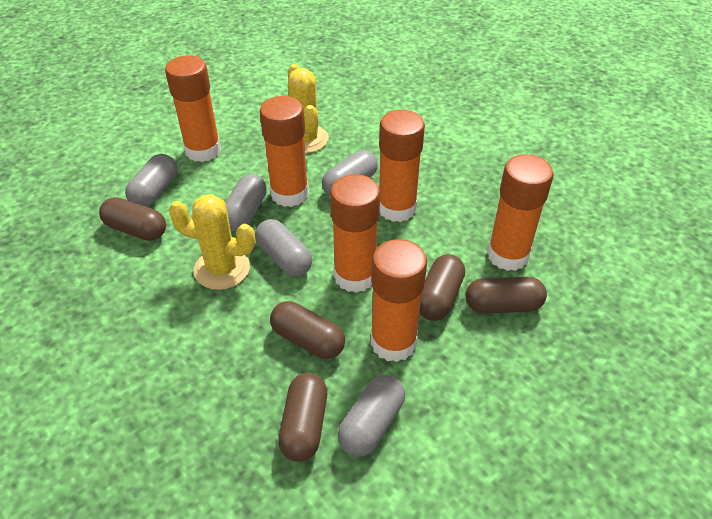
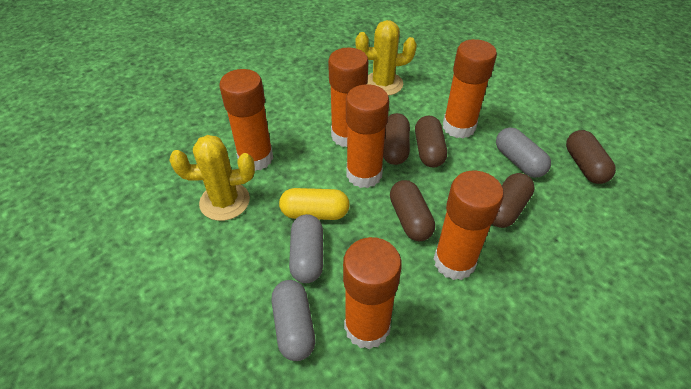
grey capsule: [125,154,177,207] [225,174,267,231] [255,219,312,277] [322,150,378,196] [338,375,405,457] = 5 -> [271,280,315,361] [289,214,323,283] [496,127,551,178] = 3
yellow capsule: none = 0 -> [279,188,350,220] = 1

